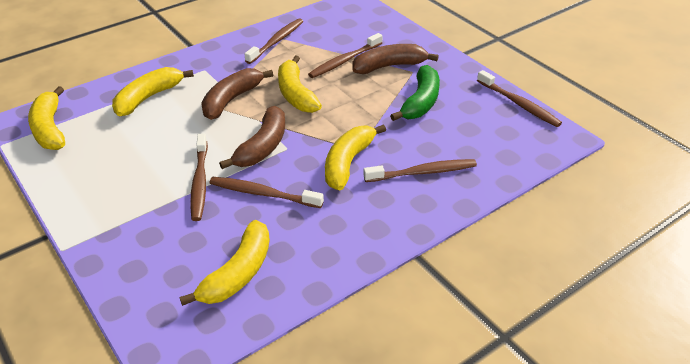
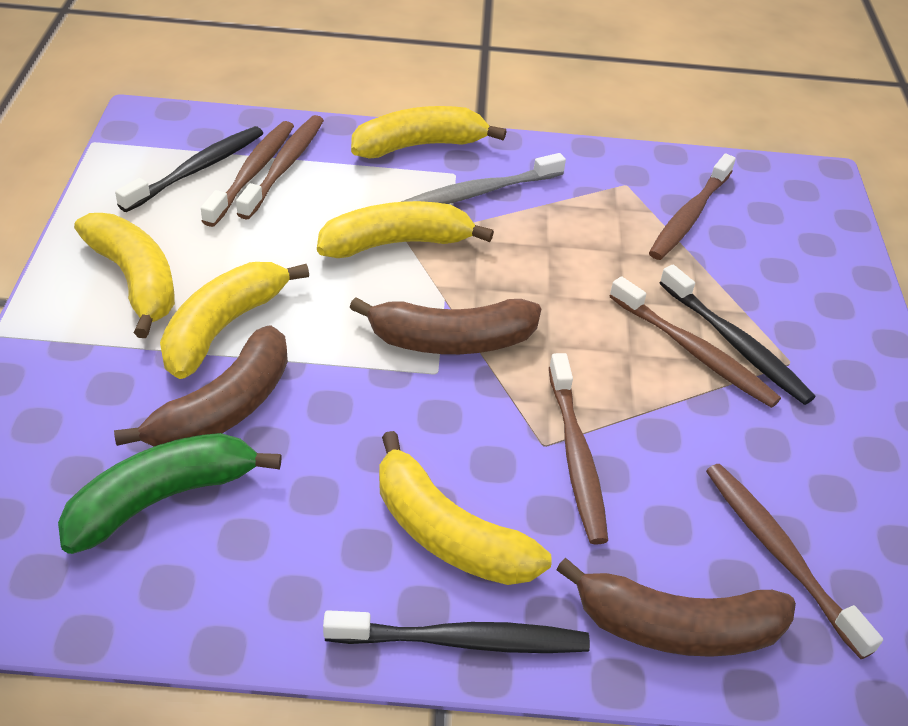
black toothbrush: none = 0 -> [115,126,263,212] [323,610,590,653] [660,265,815,405] = 3
grey toothbrush: none = 0 -> [401,153,566,204] = 1

